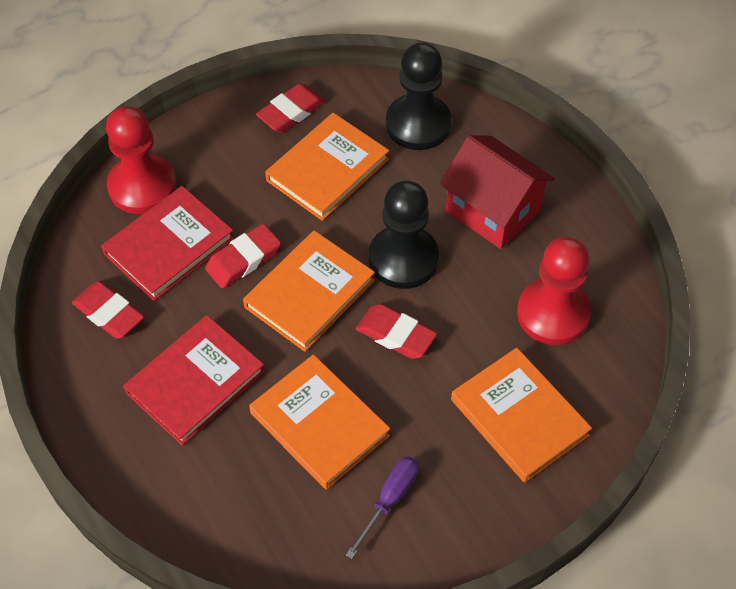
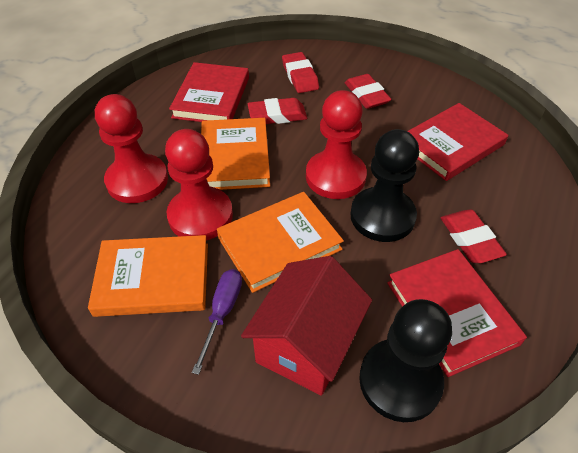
orange book: [243,230,375,352] [249,354,390,490] [265,113,389,221] [451,348,592,483] = 4 -> [88,235,208,317] [201,118,270,190] [217,192,344,293] = 3
red book: [101,186,234,301] [123,315,265,446] = 2 -> [169,62,249,122] [387,249,527,377] [407,103,508,181] = 3
red pawn: [106,106,176,214] [517,237,591,345] = 2 -> [95,94,168,203] [165,129,233,240] [306,90,367,199] = 3

